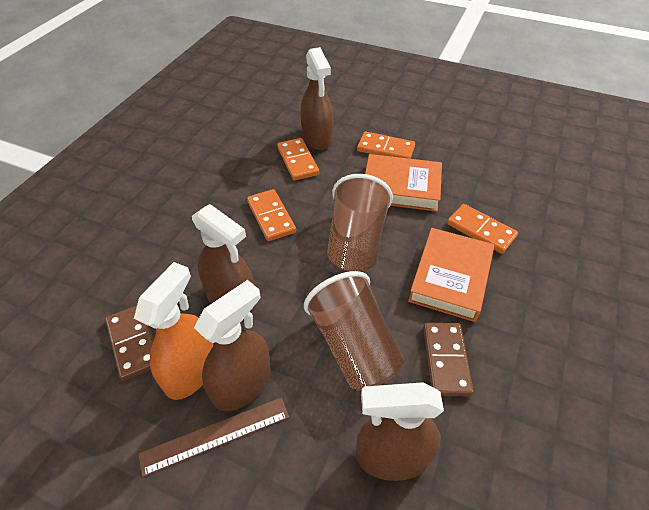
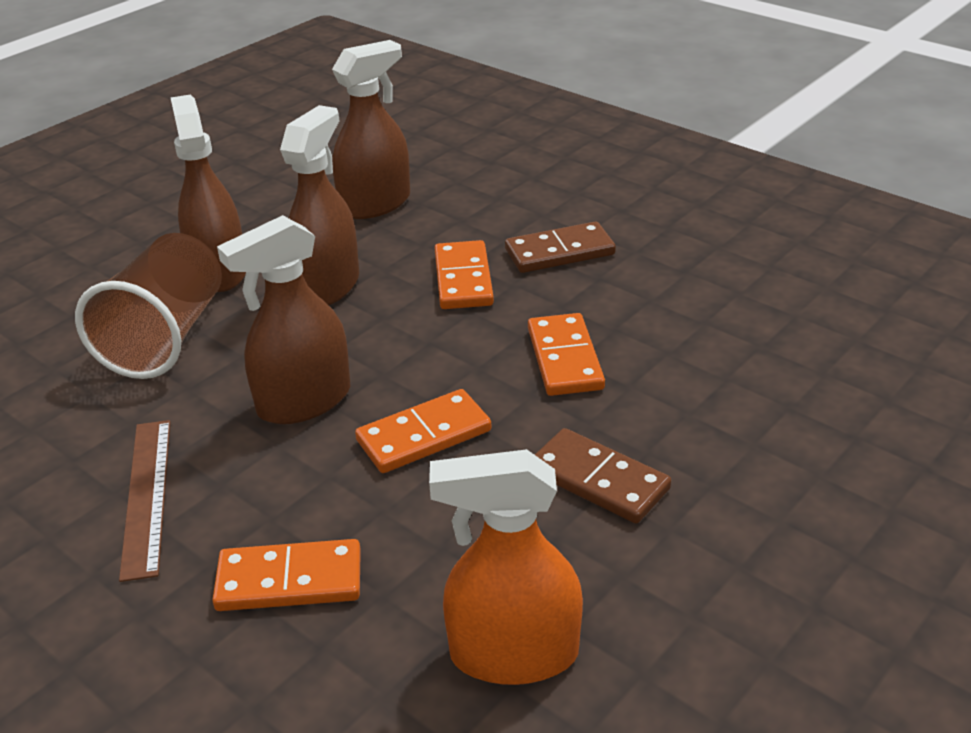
brown cup: [304,271,404,391] [327,174,393,272] = 2 -> [75,233,222,379] = 1
orange book: [365,154,442,211] [408,228,494,322] = 2 -> none = 0

